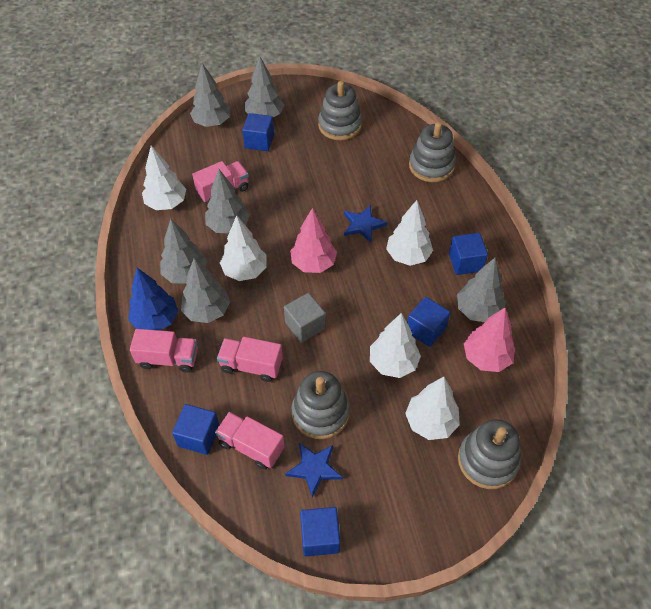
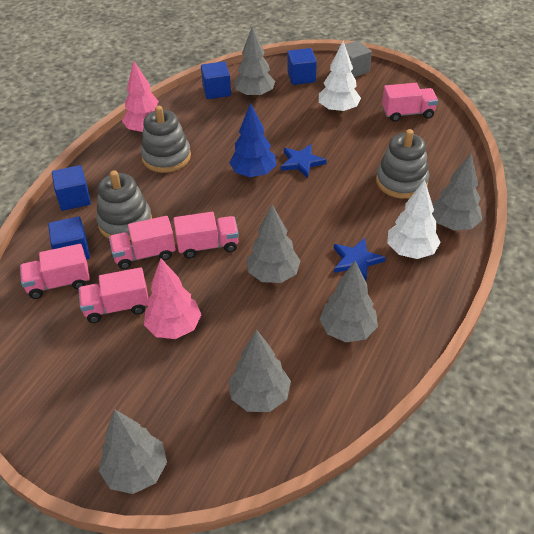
blue cube: [172,404,219,455] [242,113,274,151] [300,507,340,556] [407,297,450,347] [449,233,488,275] = 5 -> [48,216,90,260] [52,165,91,211] [201,61,231,99] [287,48,317,85] = 4
grey stacking toy: [292,371,350,439] [318,81,362,140] [409,122,456,182] [458,419,521,489] = 4 -> [96,170,152,240] [141,106,191,173] [376,129,429,199] = 3
pink truck: [130,329,198,372] [192,161,249,203] [215,412,285,470] [217,337,283,382] = 4 -> [20,244,90,299] [78,267,149,323] [109,216,176,269] [173,212,239,259] [382,83,438,122] = 5
white tree: [142,146,186,210] [220,215,267,281] [370,313,421,378] [386,200,433,266] [405,377,460,440] = 5 -> [319,41,361,113] [387,180,441,259] = 2

